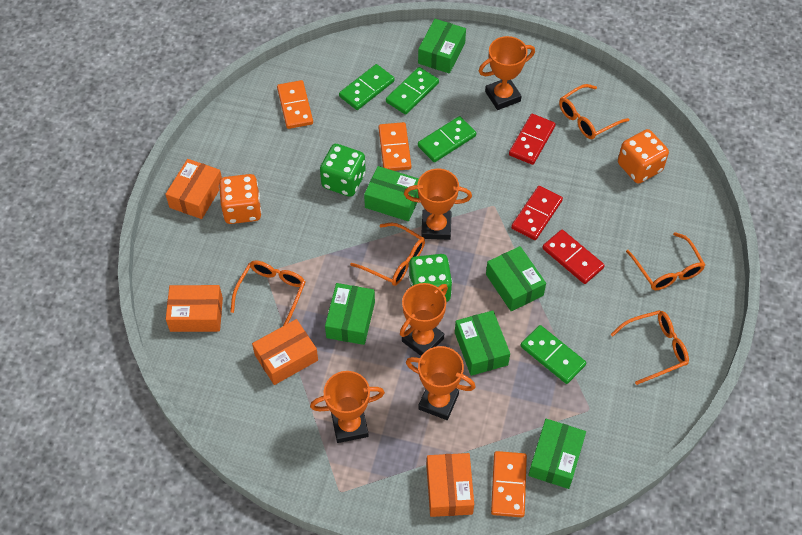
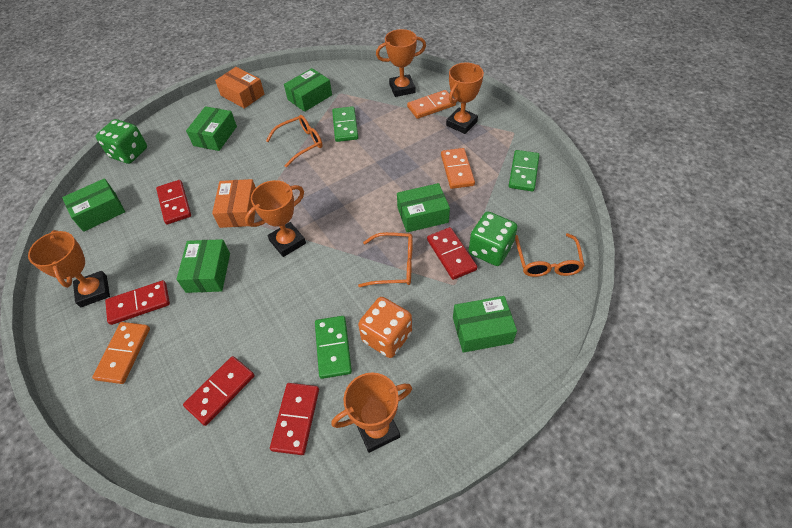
green domino: [339,64,394,110] [386,67,439,115] [418,116,476,162] [521,325,586,384] = 4 -> [315,316,352,379] [332,106,358,142] [509,150,539,191] = 3
orange box: [165,159,222,219] [166,285,223,332] [252,319,318,385] [426,453,474,517] = 4 -> [212,179,256,228] [215,67,264,109] = 2
orange dice: [219,174,262,224] [618,129,669,184] = 2 -> [358,297,412,358] = 1
orange glasses: [231,260,305,326] [350,223,425,286] [559,84,629,139] [610,310,689,385] [626,232,705,290] = 5 -> [266,115,323,167] [358,232,413,287] [515,233,585,277] = 3
red domino: [509,114,556,165] [511,186,563,240] [542,230,605,284] = 3 -> [105,280,170,325] [156,180,191,224] [183,356,255,426] [270,383,319,455] [427,227,477,280] = 5

